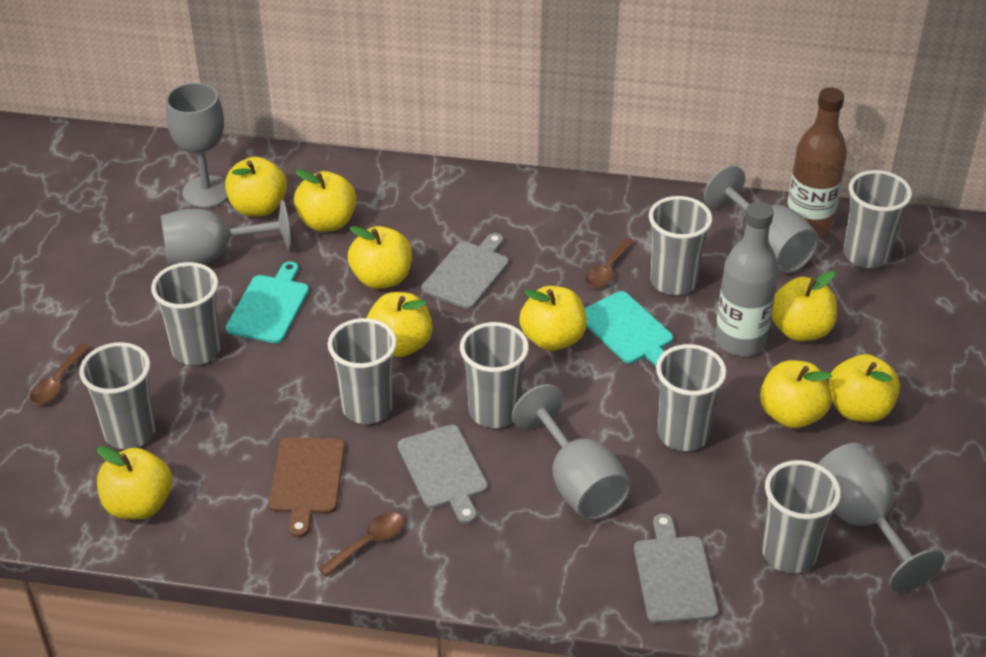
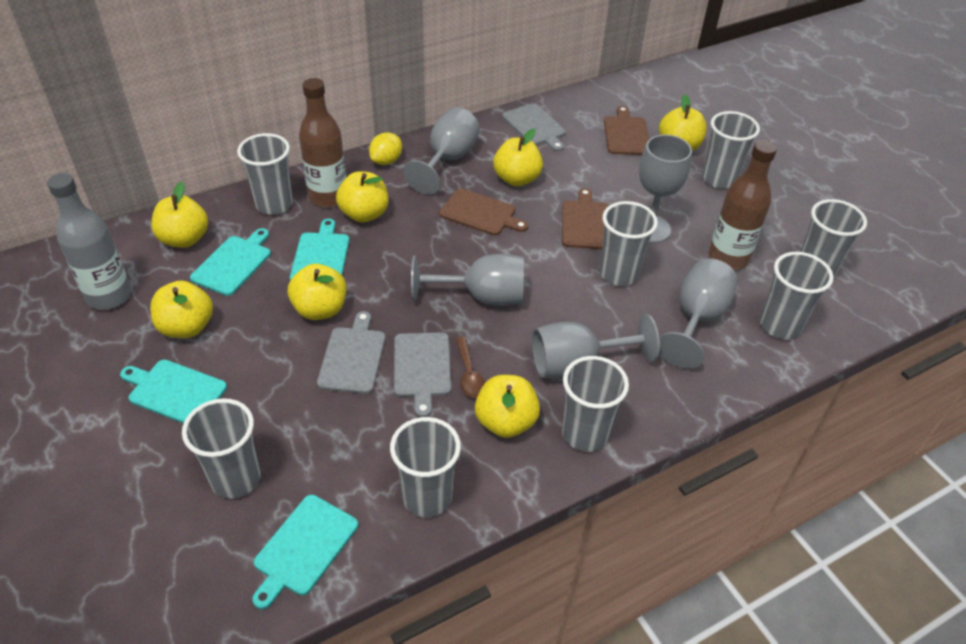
brown bottle: [787,87,847,236] = 1 -> [299,78,346,207] [708,140,777,270] = 2
brown cutting board: [269,437,345,538] = 1 -> [439,188,528,235] [562,188,608,249] [604,106,649,155] = 3
brown spoon: [30,343,90,404] [318,513,404,577] [585,238,634,288] = 3 -> [456,337,485,398] = 1
turquoise cutting board: [226,261,309,343] [584,291,673,366] = 2 -> [120,360,227,423] [190,228,271,296] [252,495,358,609] [290,219,349,281] = 4
yellow apple: [97,446,172,519] [225,157,287,217] [294,169,356,232] [348,226,412,289] [367,292,433,357] [519,286,587,351] [760,360,832,429] [771,271,837,341] [828,354,900,422] = 9 -> [150,280,213,338] [151,182,208,248] [288,264,347,320] [336,171,388,223] [475,375,540,438] [493,129,543,186] [659,95,707,151] = 7
yellow lemon: none = 0 -> [369,133,402,165] = 1

